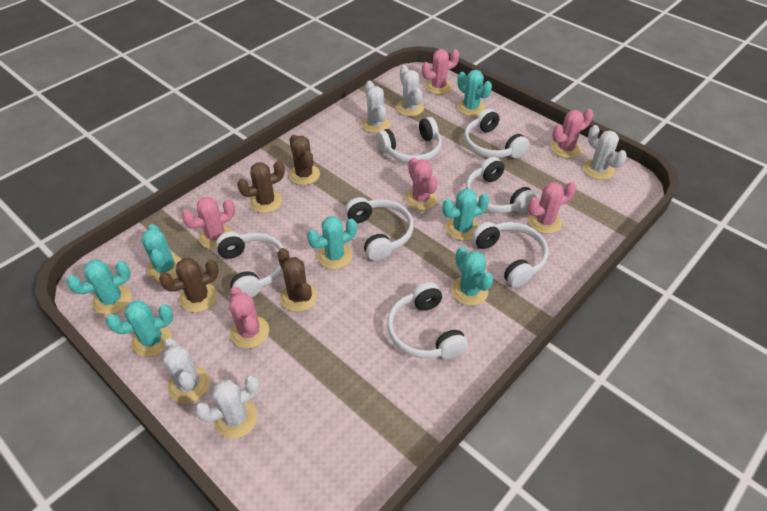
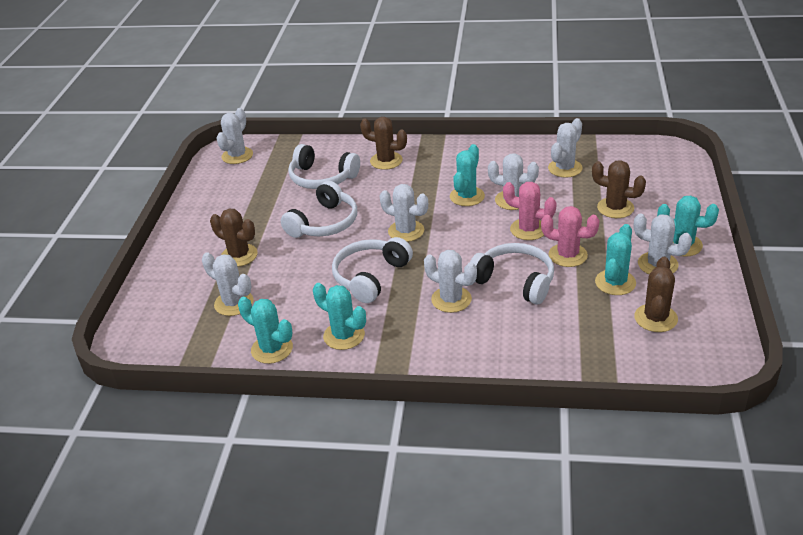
pink cactus: [181,197,235,249] [229,287,269,349] [405,158,437,210] [422,49,459,95] [527,182,576,234] [551,109,593,158] = 6 -> [503,182,557,240] [541,206,600,267] = 2
turquoise cactus: [66,260,131,315] [106,301,173,357] [141,224,181,282] [307,216,357,269] [442,189,489,241] [451,247,493,306] [457,70,492,116] = 7 -> [238,297,293,364] [313,283,366,350] [450,144,485,206] [595,224,636,295] [657,196,719,257] = 5
white cactus: [163,339,210,403] [195,376,260,439] [361,81,390,133] [396,65,424,116] [583,125,627,180] = 5 -> [202,252,253,316] [217,108,253,164] [380,184,428,242] [424,250,477,313] [488,153,539,210] [548,118,583,178] [634,214,692,274] = 7
white headphones: [216,231,284,297] [345,197,414,261] [377,117,442,163] [387,282,468,359] [464,109,529,158] [466,157,537,213] [472,222,548,288] = 7 -> [281,181,357,238] [288,144,360,189] [332,237,413,303] [470,243,554,304] = 4

